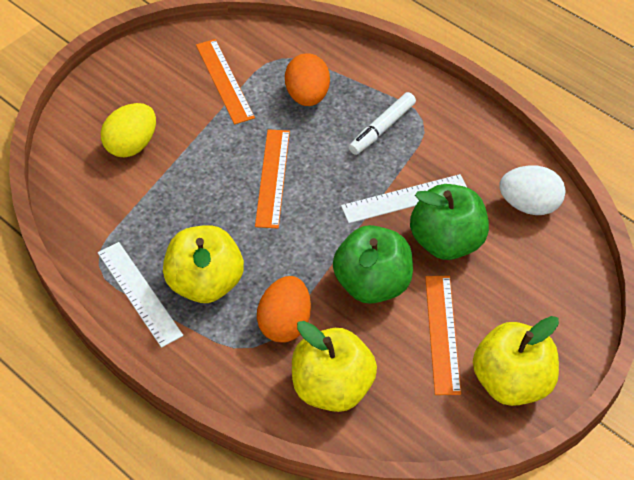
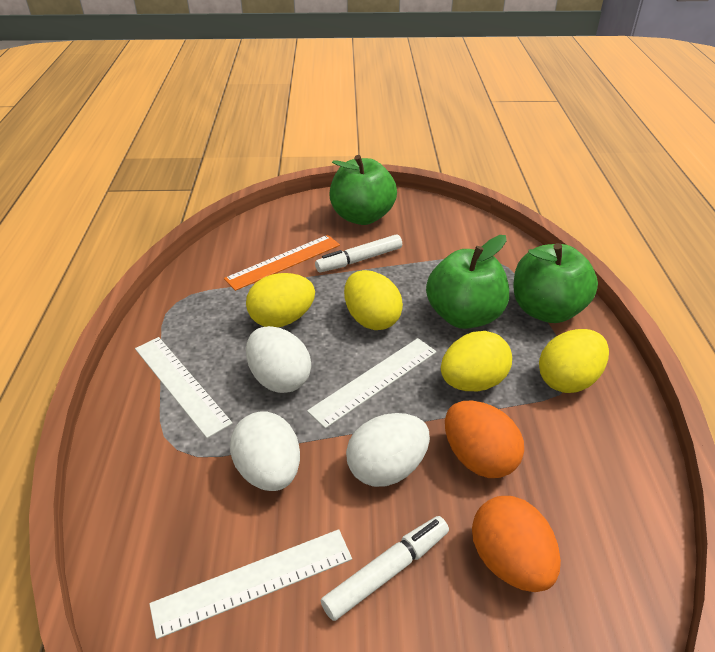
green apple: [333,225,413,304] [410,184,489,260] = 2 -> [330,155,397,225] [426,235,509,329] [513,243,598,323] = 3
orange ruler: [196,39,255,124] [255,129,290,228] [425,276,461,395] = 3 -> [224,235,340,291] = 1
white egg: [499,165,566,215] = 1 -> [230,411,300,491] [246,326,311,393] [346,413,430,487] = 3
white marker: [349,92,416,155] = 1 -> [315,234,402,272] [321,516,449,621] = 2
white ruler: [98,242,183,348] [341,174,467,223] = 2 -> [135,337,233,438] [149,529,352,639] [307,338,437,428] = 3
yellow apple: [163,225,244,303] [292,321,377,412] [473,316,559,406] = 3 -> none = 0
yellow egg: [101,103,156,157] = 1 -> [246,273,315,327] [344,270,403,330] [441,331,512,391] [539,329,609,393] = 4

